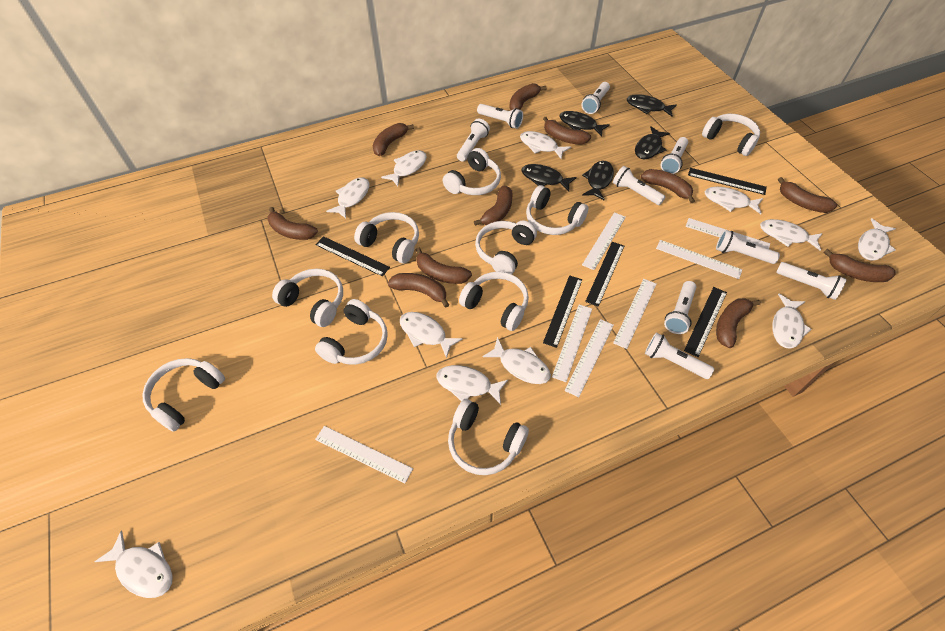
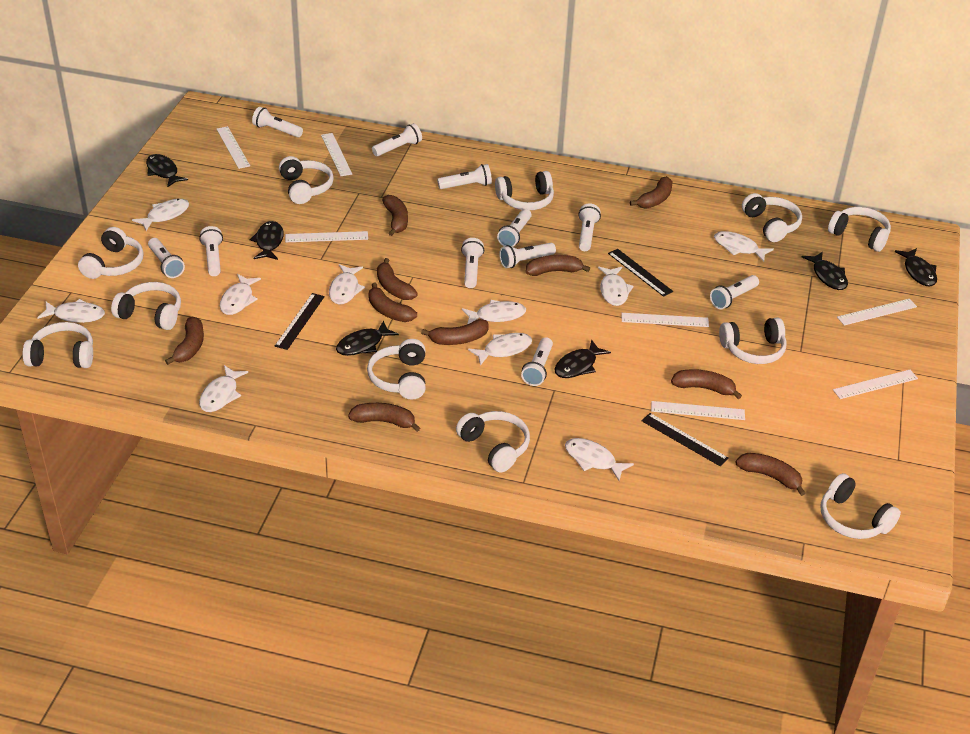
black fish: [522,164,577,192] [560,111,610,137] [582,161,614,200] [627,94,677,116] [635,126,670,159] = 5 -> [146,154,188,188] [249,221,284,260] [336,320,399,356] [555,340,611,378] [802,252,848,290] [895,248,937,286] = 6
black ruler: [315,236,390,277] [543,275,582,348] [585,242,624,307] [684,287,727,357] [688,168,767,195] = 5 -> [275,293,325,350] [608,249,673,297] [641,413,729,466] = 3
brown banana: [268,207,318,240] [373,123,414,156] [388,273,449,308] [416,248,472,284] [474,186,513,226] [509,83,546,110] [543,117,591,144] [641,169,695,203] [716,298,760,348] [778,177,837,213] [824,249,896,282] = 11 -> [165,317,204,365] [348,403,420,432] [369,283,417,322] [377,258,418,300] [382,195,408,236] [421,319,489,345] [526,255,590,276] [630,176,673,208] [671,369,742,399] [735,453,805,496] = 10
white fish: [95,531,173,598] [326,177,370,219] [381,150,427,186] [400,312,463,358] [436,365,508,405] [483,337,551,384] [520,131,571,159] [705,187,763,214] [760,219,823,251] [772,294,811,349] [858,218,896,261] = 11 -> [37,299,105,323] [132,199,189,231] [199,365,248,412] [220,274,261,315] [329,264,365,304] [462,300,526,324] [468,333,532,366] [565,438,634,481] [598,267,634,306] [714,231,774,262] = 10
white flashlight: [457,119,490,162] [477,104,523,129] [582,82,610,114] [613,166,666,205] [645,332,714,379] [661,137,688,174] [664,281,696,334] [716,230,780,264] [776,262,847,300] = 9 -> [148,238,185,278] [199,226,223,276] [252,107,303,138] [372,123,422,156] [437,164,492,189] [461,238,484,288] [497,209,532,247] [499,243,556,268] [521,337,553,386] [578,204,601,251] [710,275,759,309] = 11
white headphones: [142,358,225,432] [272,269,343,327] [315,299,388,365] [354,212,419,264] [443,148,501,195] [448,399,529,475] [459,272,529,331] [475,220,537,274] [526,185,588,235] [702,114,760,156] = 10 -> [23,322,93,368] [78,227,144,279] [111,282,181,330] [279,156,334,204] [367,339,426,399] [456,411,530,473] [495,171,554,210] [719,318,787,364] [742,193,802,242] [821,473,901,539] [828,207,891,252] = 11

